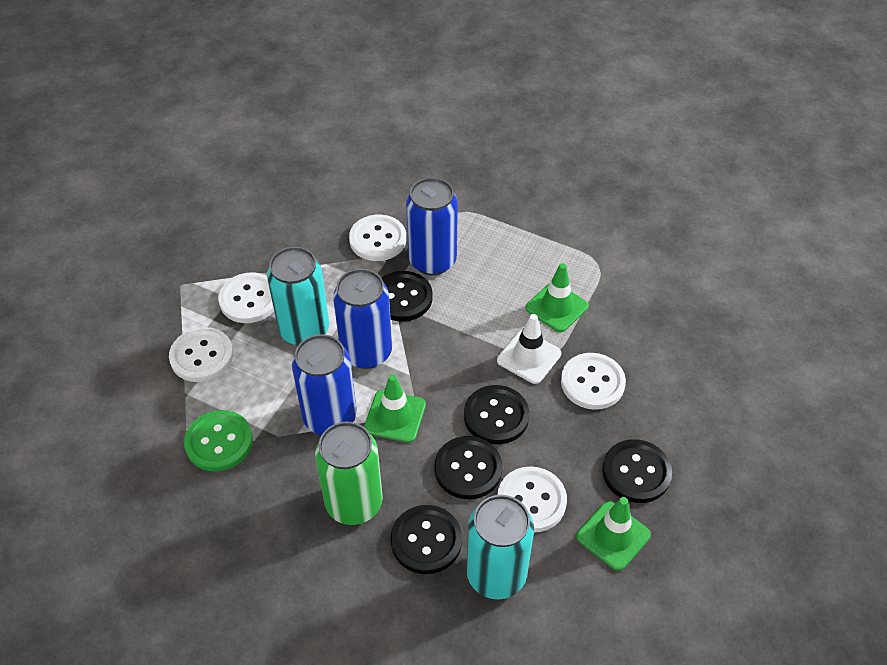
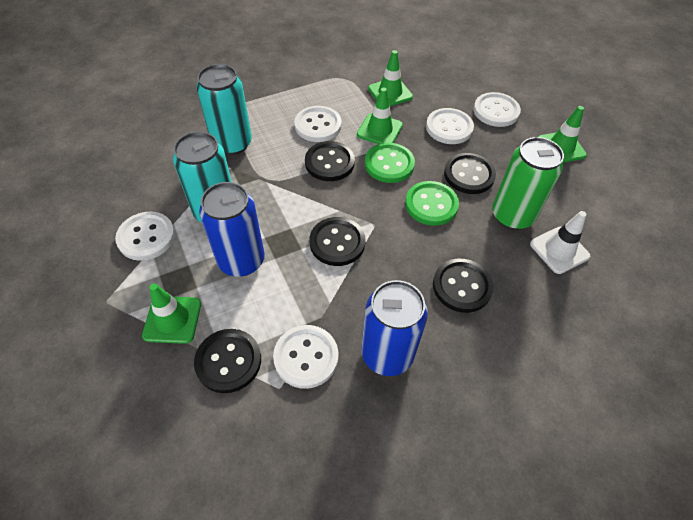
blue can: [292,334,357,435] [333,269,392,369] [406,178,458,275] = 3 -> [199,182,265,277] [361,280,428,376] = 2
green button: [184,410,253,472] = 1 -> [365,143,415,183] [405,181,459,226] = 2
green traffic cone: [364,374,426,443] [526,263,589,332] [576,497,651,571] = 3 -> [142,283,201,344] [357,88,403,144] [368,50,413,106] [538,106,587,163] = 4

